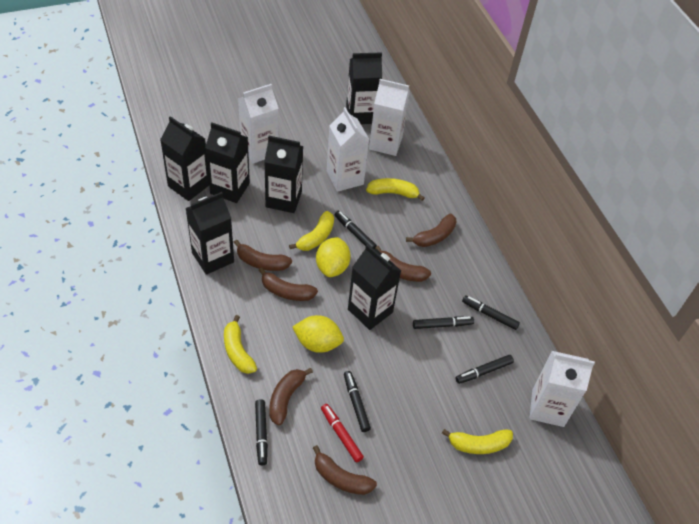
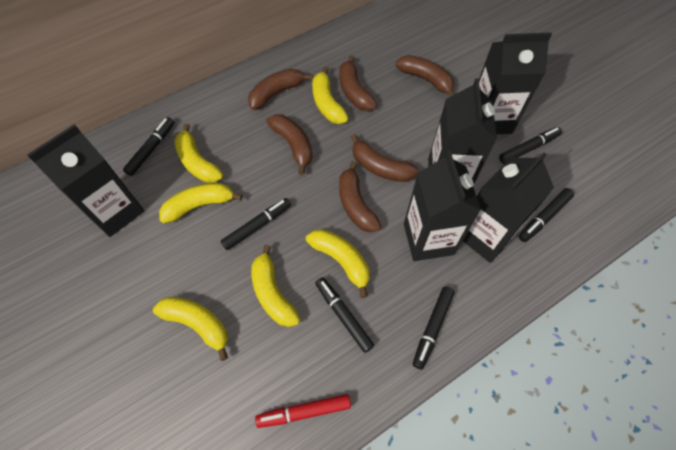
black carton: [160,116,209,201] [185,192,234,275] [205,122,250,203] [264,136,303,213] [346,52,382,124] [348,244,401,330] = 6 -> [27,124,144,237] [404,151,481,261] [428,78,497,183] [463,153,554,263] [479,32,552,135] = 5
white carton: [238,84,279,164] [327,107,369,192] [369,79,410,156] [530,351,595,427] = 4 -> none = 0
yellow banana: [224,315,257,374] [289,211,334,251] [366,178,425,201] [442,429,513,454] = 4 -> [153,297,228,361] [159,183,243,223] [174,124,223,183] [251,245,300,327] [306,229,370,298] [312,66,349,124] = 6
yellow lemon: [292,315,344,353] [316,237,351,277] = 2 -> none = 0

